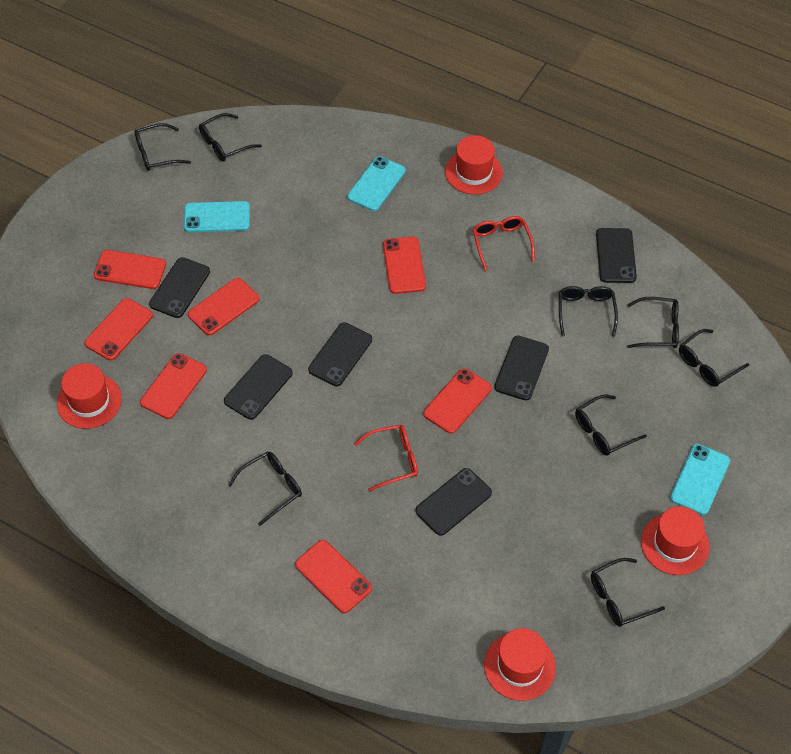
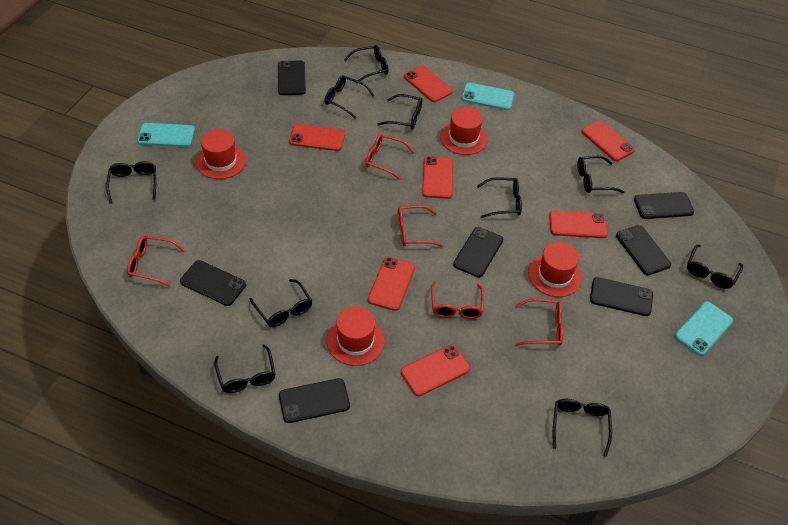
black glasses: [134,123,191,171] [199,113,262,161] [228,451,302,526] [559,286,618,337] [575,394,647,456] [591,558,665,627] [627,297,679,348] [679,329,749,387] = 8 -> [106,161,156,204] [214,344,276,393] [249,279,312,327] [324,75,374,118] [344,45,389,84] [378,94,422,130] [477,177,522,218] [553,399,612,457] [577,156,624,193] [687,244,743,289] = 10
black phone: [149,257,210,318] [224,354,293,420] [308,322,372,386] [415,468,492,536] [494,336,549,400] [596,228,637,283] = 6 -> [180,260,246,306] [278,60,306,95] [279,378,350,423] [453,227,503,278] [590,277,653,316] [616,225,671,275] [634,192,694,219] = 7
red glasses: [354,424,418,491] [473,216,535,271] = 2 -> [127,236,185,287] [365,134,414,180] [398,205,443,247] [431,281,484,319] [515,299,563,346] = 5

